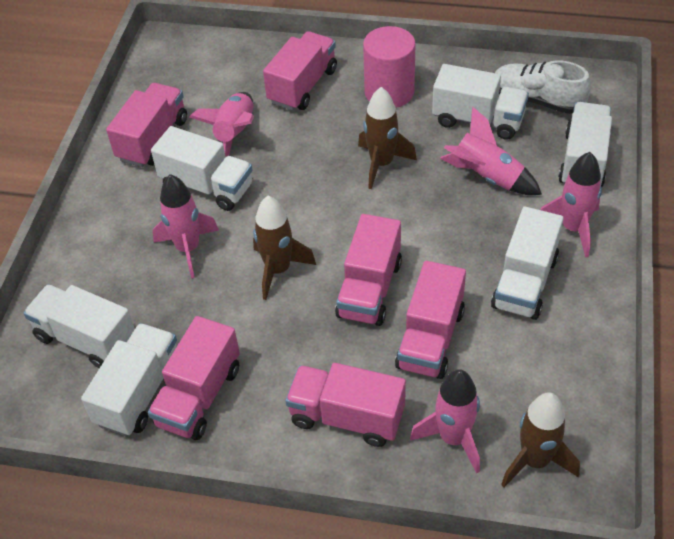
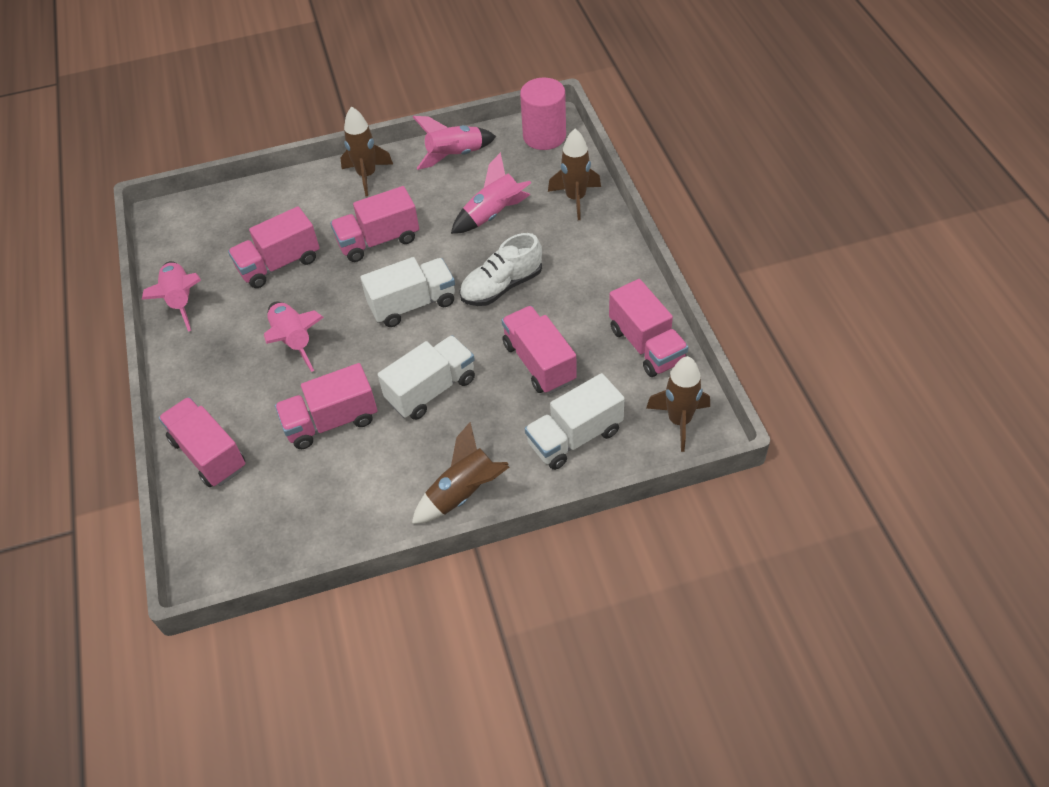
brown rocket: [253,196,316,300] [358,87,417,189] [501,392,580,487] = 3 -> [340,106,393,196] [412,422,509,524] [548,129,601,220] [646,356,710,452] = 4
pink rocket: [153,174,219,278] [189,92,254,157] [410,369,480,473] [440,107,542,195] [540,152,602,258] = 5 -> [142,261,201,332] [264,302,324,372] [413,116,496,170] [451,152,531,234] = 4
white truck: [24,284,135,368] [81,323,177,436] [151,126,253,211] [432,64,529,140] [491,206,563,320] [558,102,612,187] = 6 -> [360,257,455,327] [378,335,475,420] [525,373,625,470] = 3

